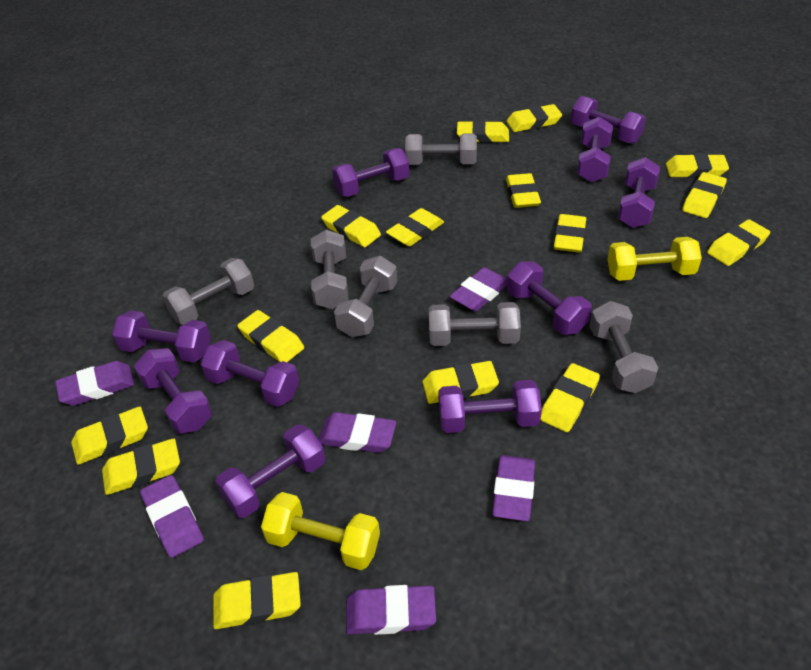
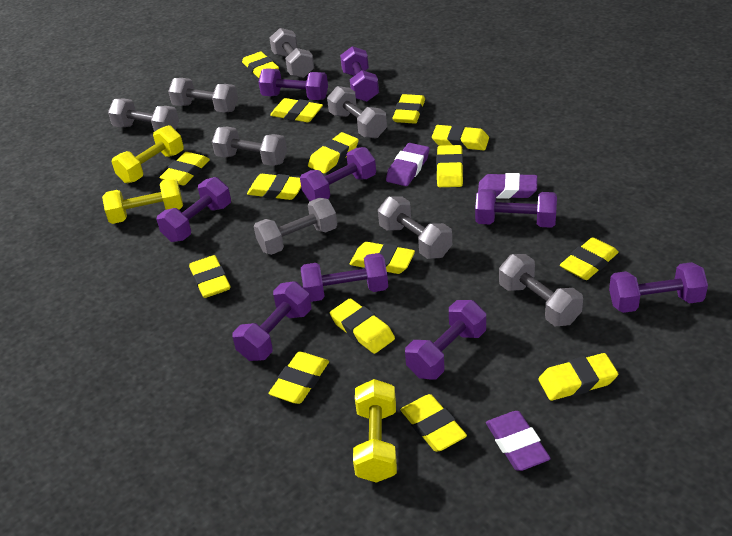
grey dumbbell: [163,258,254,325] [311,230,349,309] [334,256,397,337] [405,133,477,165] [429,302,521,346] [590,301,658,393] = 6 -> [108,99,179,132] [168,78,238,113] [212,126,287,166] [254,198,337,255] [270,28,314,78] [327,86,387,138] [378,196,452,259] [499,254,583,326] = 8
purple dumbbell: [112,310,211,362] [134,348,212,434] [200,340,299,407] [215,424,325,518] [332,148,409,197] [438,380,542,433] [507,261,592,335] [571,96,646,144] [577,117,613,182] [618,157,660,228] = 10 -> [157,177,231,242] [233,281,311,361] [259,69,328,100] [300,147,376,201] [301,253,388,302] [340,46,379,102] [405,300,486,380] [475,189,557,228] [609,262,708,313] = 9
purple eraser: [55,361,134,406] [140,475,204,558] [318,412,396,453] [346,585,436,635] [449,267,507,312] [492,455,535,521] = 6 -> [386,143,429,186] [478,173,537,199] [486,411,551,471] = 3
yellow dumbbell: [261,492,380,570] [608,237,702,281] = 2 -> [102,178,183,224] [111,125,184,183] [353,379,397,483] = 3

